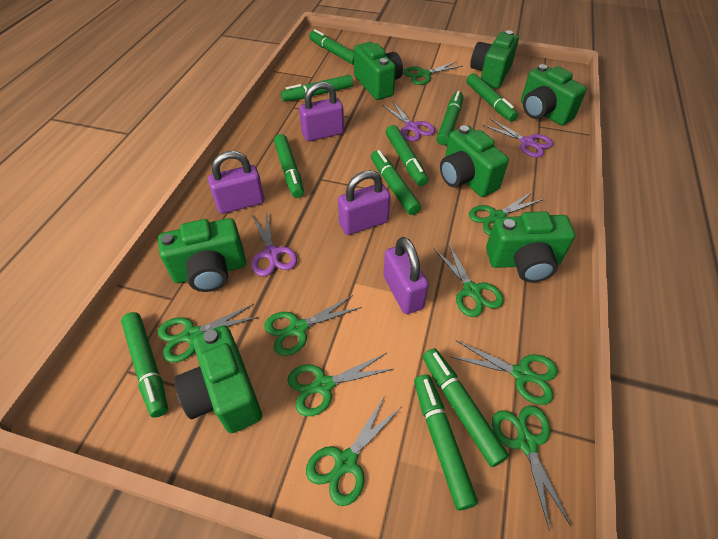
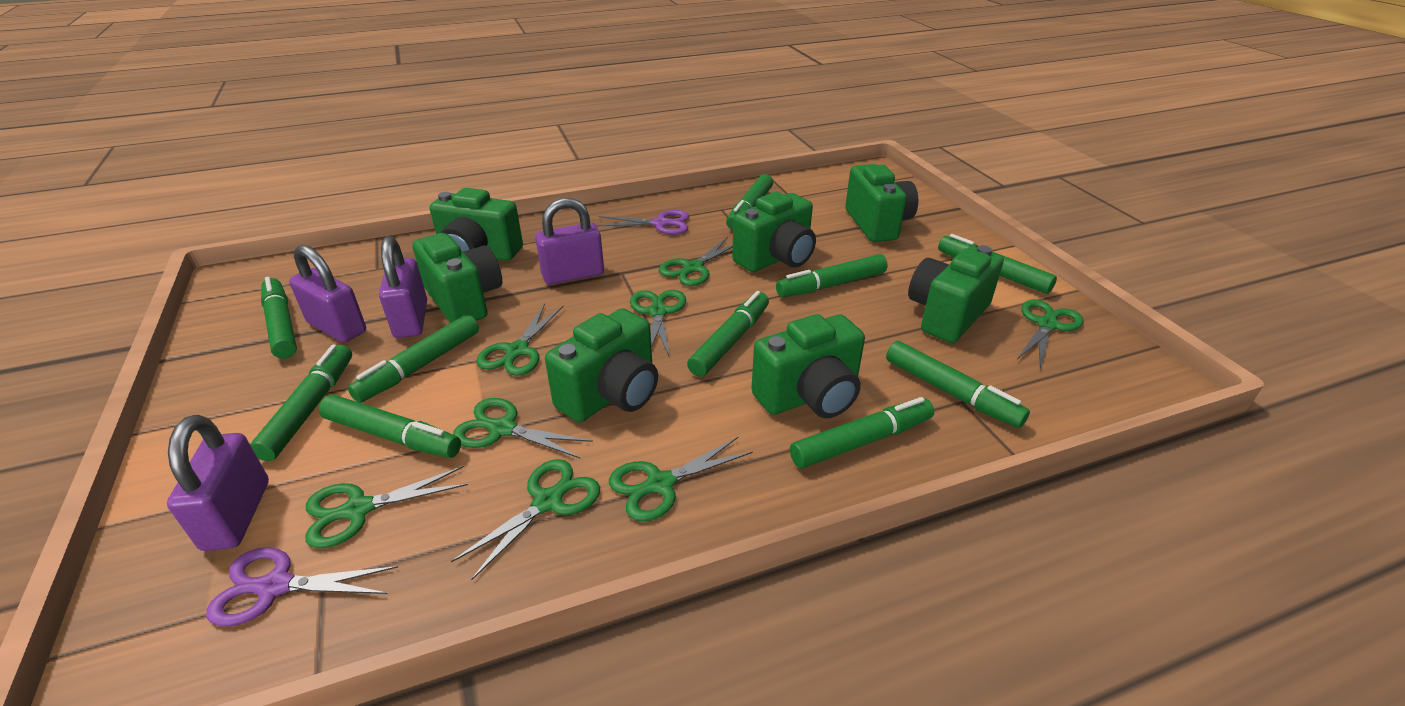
green scissors: [158,304,259,363] [264,295,361,356] [287,353,393,416] [306,396,400,506] [403,61,463,85] [434,243,504,317] [450,340,558,405] [469,191,544,235] [492,405,572,531] = 9 -> [305,466,468,548] [451,459,600,580] [453,398,593,459] [476,303,563,376] [609,437,753,522] [630,290,686,358] [659,237,733,286] [1017,299,1083,368] = 8
purple scissors: [252,211,297,276] [382,100,435,142] [483,119,553,157] = 3 -> [206,547,398,626] [596,210,689,235] = 2

